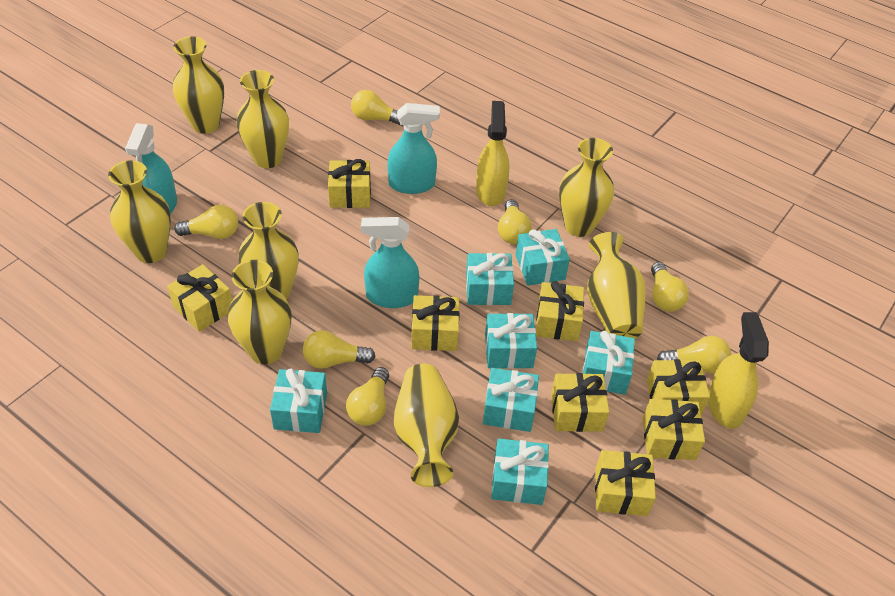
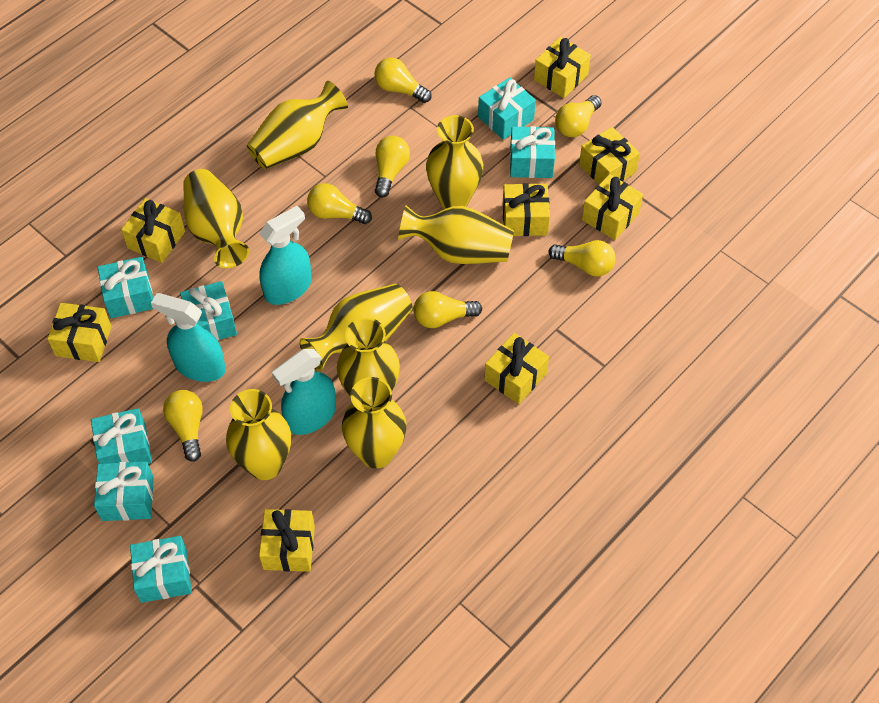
yellow spray bottle: [476,101,509,206] [708,312,769,429] = 2 -> none = 0

